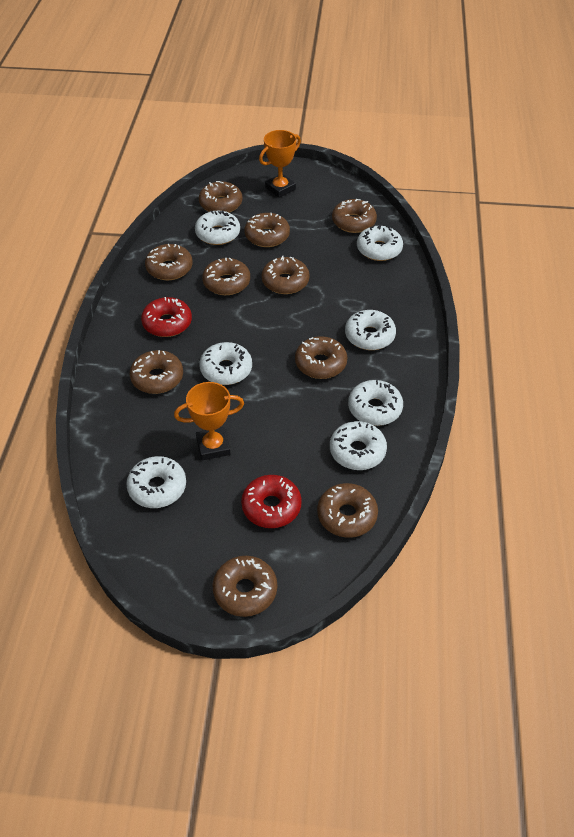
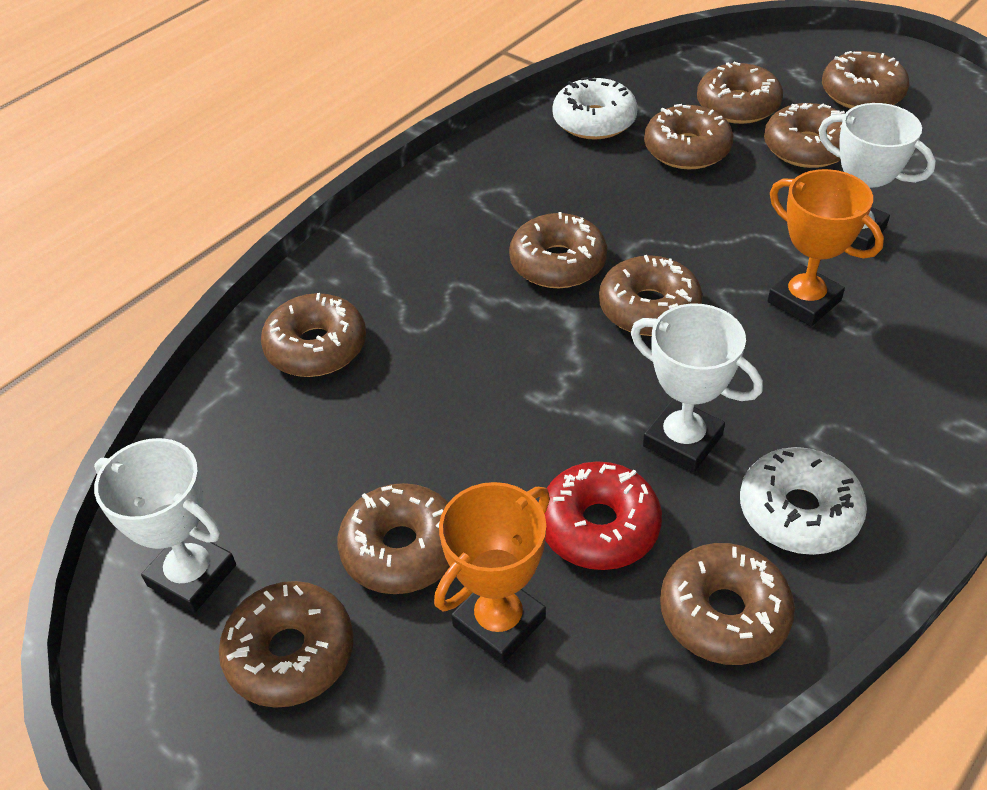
red donut: [141,297,192,337] [241,475,302,528] = 2 -> [545,461,662,570] = 1
white donut: [126,456,186,508] [195,210,240,245] [199,342,252,385] [330,421,387,470] [345,310,396,350] [348,380,403,426] [357,224,403,261] = 7 -> [553,77,638,140] [740,447,867,555] = 2
white trophy: none = 0 -> [94,438,236,613] [631,303,763,472] [819,103,936,250] = 3

